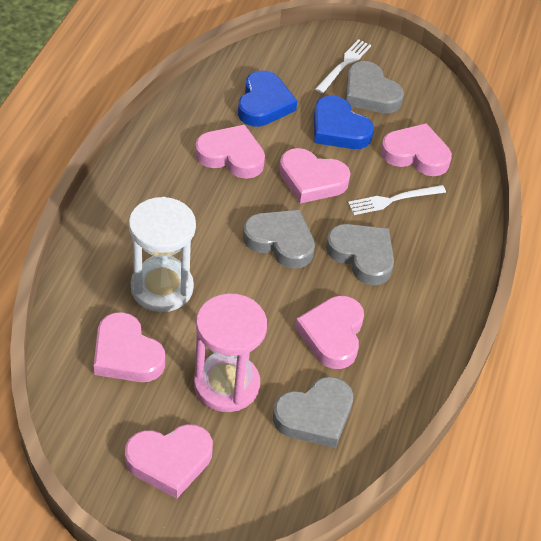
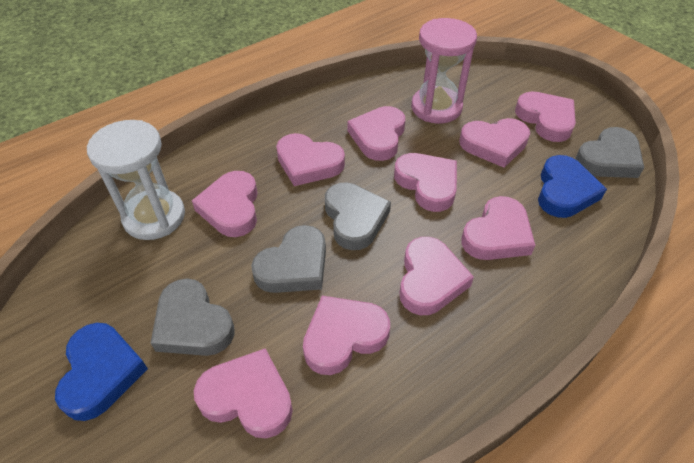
pink heart: [94,312,165,382] [125,424,213,499] [195,125,265,179] [279,148,351,203] [295,296,364,369] [381,123,452,176] = 6 -> [192,171,257,237] [194,348,293,438] [276,133,345,186] [303,296,390,375] [348,106,405,161] [394,153,457,212] [399,237,474,315] [459,118,530,168] [461,196,535,260] [515,92,576,142] = 10
white fork: [315,39,371,93] [348,185,446,215] = 2 -> none = 0

